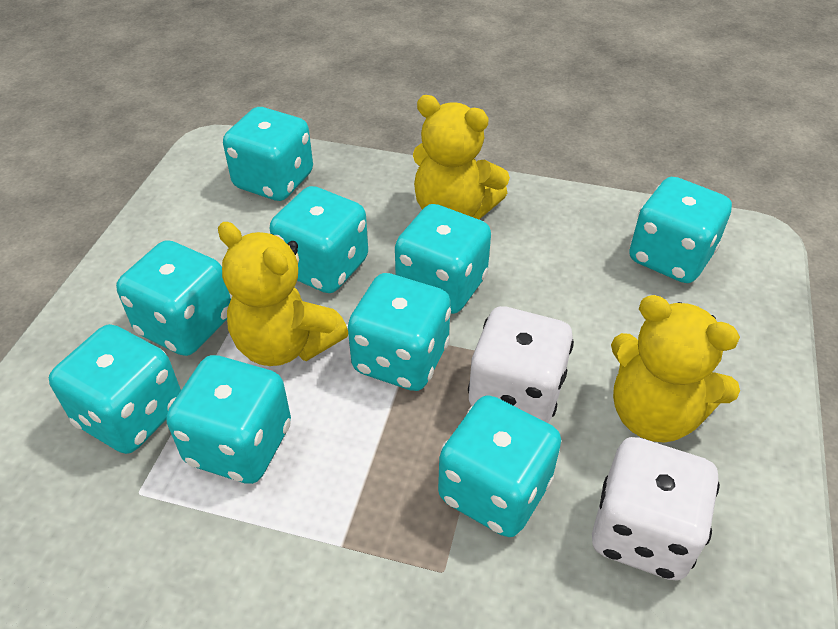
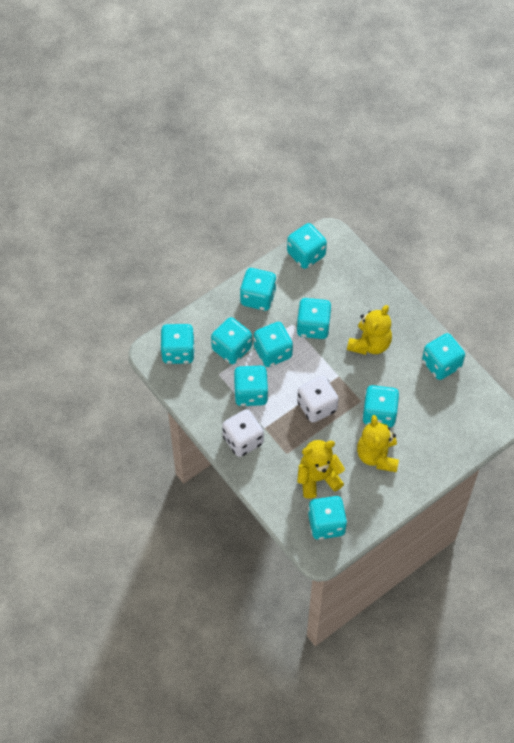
turquoise dice: [49,324,181,454] [116,240,231,356] [166,355,291,484] [223,107,313,201] [270,186,368,293] [348,273,451,391] [395,204,491,314] [438,395,561,537] [629,177,732,283] = 9 -> [160,324,195,364] [211,317,252,364] [233,365,269,406] [240,268,277,311] [254,322,293,367] [287,223,327,269] [296,298,332,339] [308,496,347,540] [362,385,400,427] [422,333,465,380] = 10

